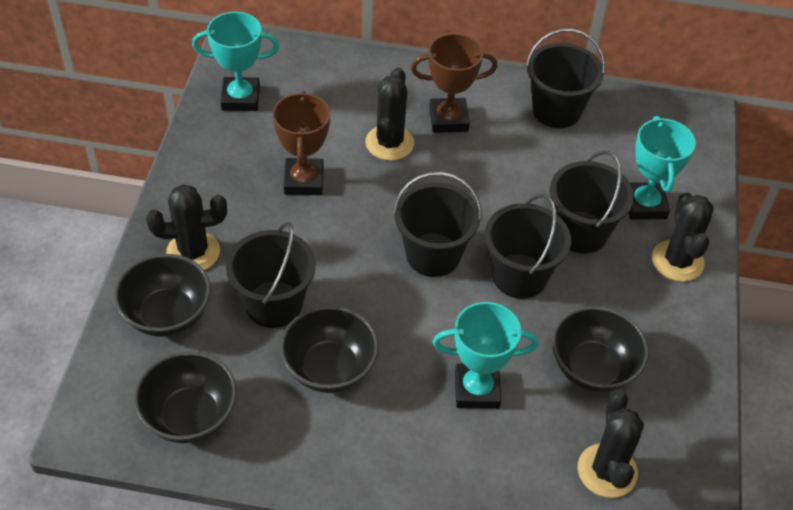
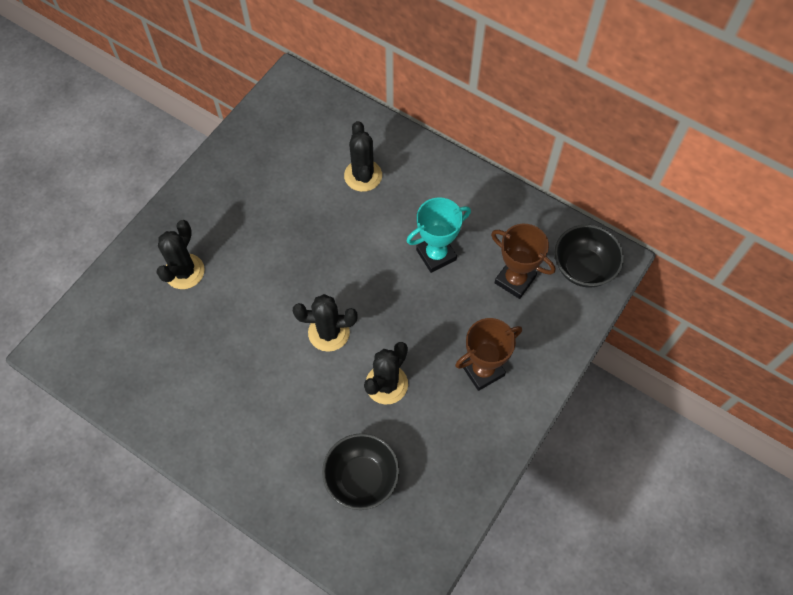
black bowl: [114,254,211,337] [134,351,237,443] [280,306,379,393] [552,306,649,392] = 4 -> [322,433,400,510] [555,225,624,288] = 2
black bucket: [226,222,316,328] [393,172,482,277] [484,194,571,299] [526,28,605,128] [550,151,634,254] = 5 -> none = 0
turquoise trophy: [192,12,279,111] [433,302,538,409] [628,116,696,220] = 3 -> [406,197,471,273] = 1

